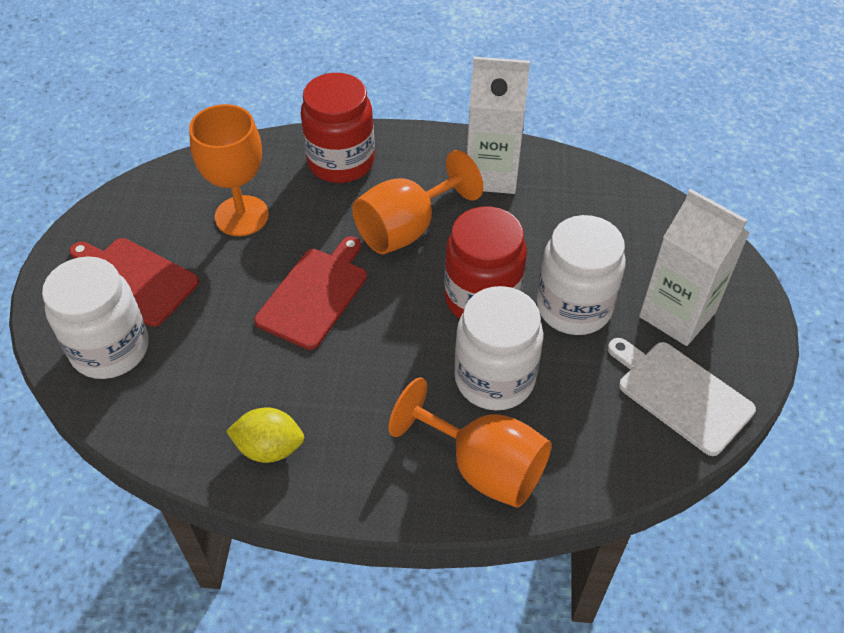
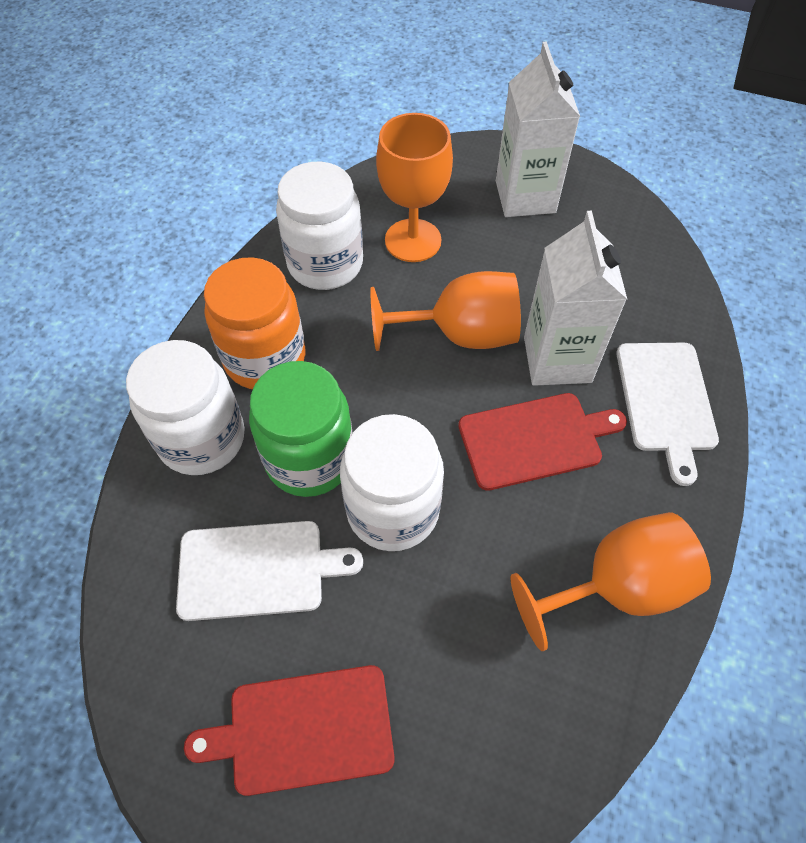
green jar: none = 0 -> [249,361,353,497] = 1
orange jar: none = 0 -> [204,257,305,389] = 1
red jar: [300,73,375,183] [444,207,527,319] = 2 -> none = 0
white cutting board: [608,338,756,456] = 1 -> [176,521,363,621] [616,343,719,486] = 2
yellow lemon: [226,407,304,463] = 1 -> none = 0

